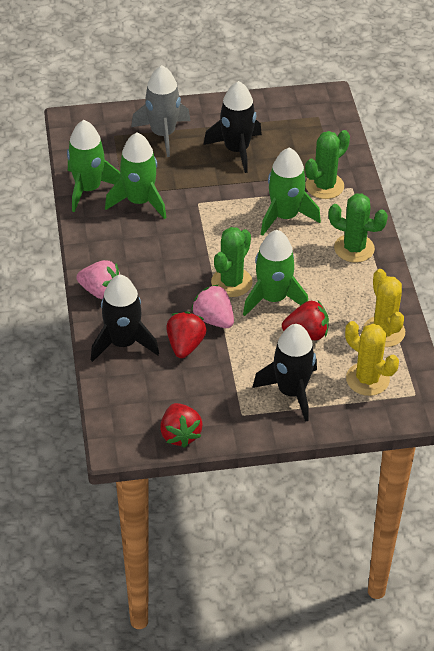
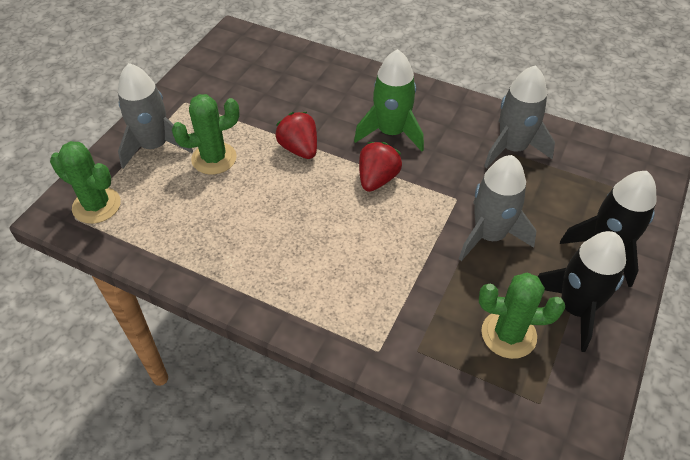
black rocket: [91,275,159,362] [203,81,262,173] [252,324,317,422] = 3 -> [538,231,626,352] [560,171,657,287] = 2
green rocket: [67,120,121,212] [105,132,166,219] [243,230,308,316] [261,147,321,236] = 4 -> [354,49,424,151] = 1
grey rocket: [131,65,190,157] = 1 -> [118,63,193,169] [459,155,537,261] [484,65,555,168] = 3
pink strawberry: [76,260,120,299] [191,285,234,328] = 2 -> none = 0
red strawberry: [160,403,203,448] [166,312,207,358] [282,301,329,340] = 3 -> [275,112,317,159] [359,142,402,192] = 2
yellow cactus: [345,321,399,396] [363,269,405,347] = 2 -> none = 0

